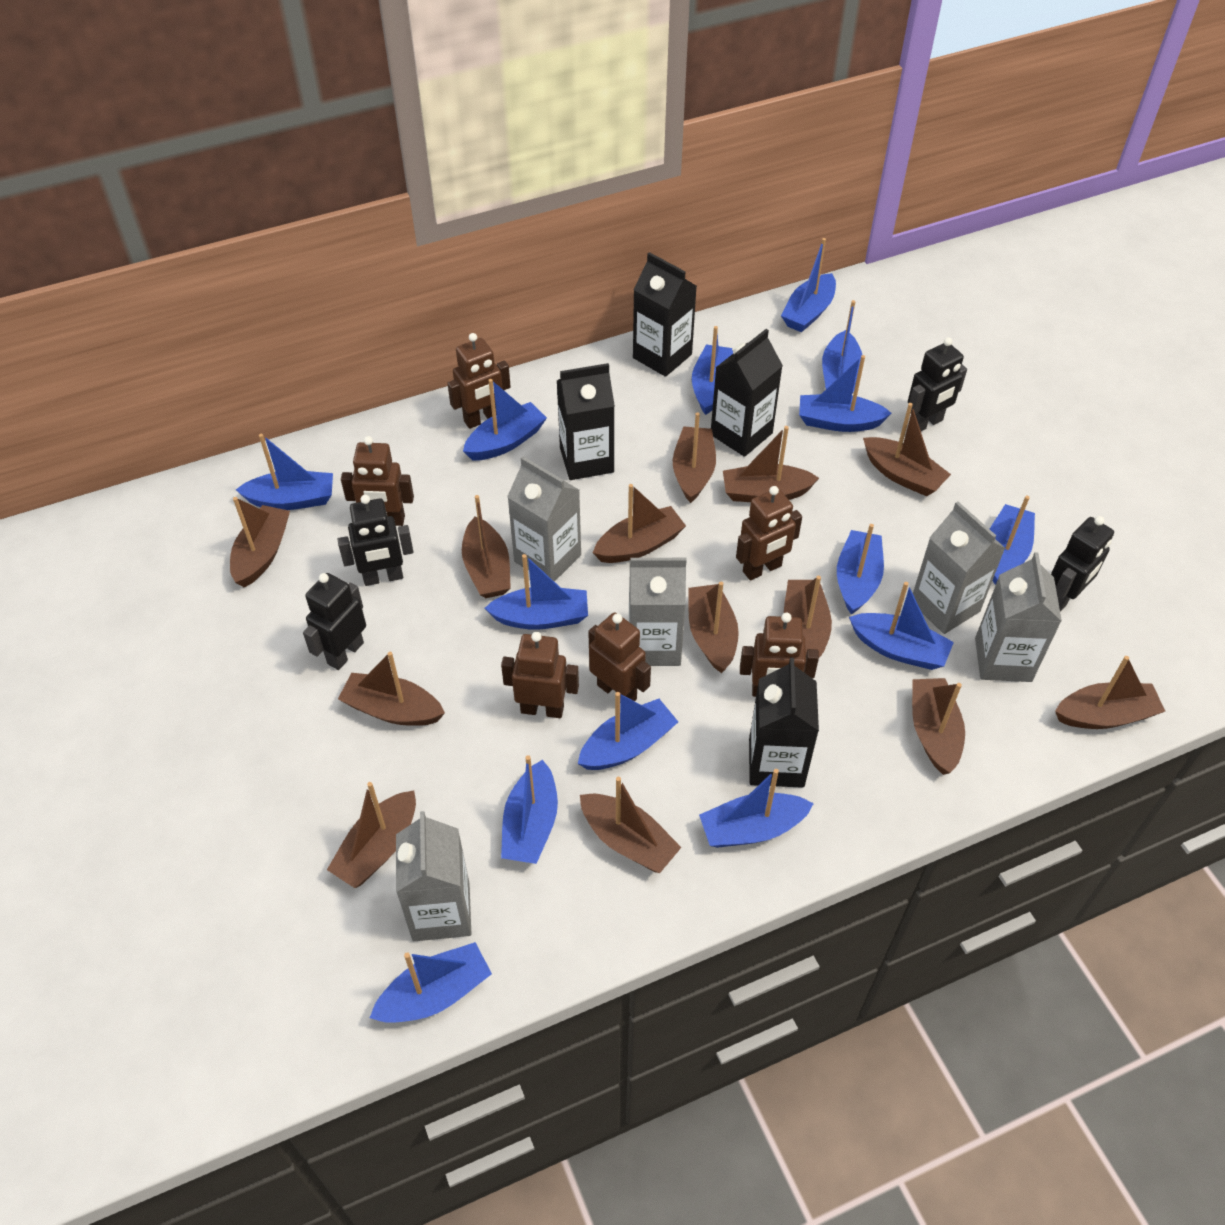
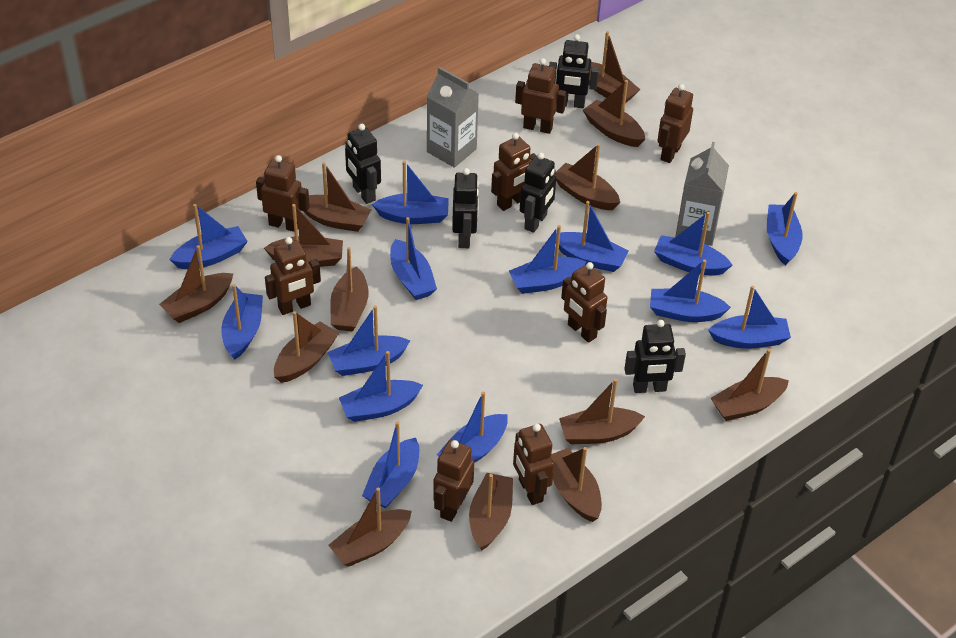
black carton: [557,363,615,480] [633,252,697,377] [711,329,783,457] [749,658,819,788] = 4 -> none = 0
black robot: [303,573,366,670] [337,495,413,586] [908,337,967,431] [1051,516,1114,612] = 4 -> [345,124,381,204] [452,168,479,248] [520,152,556,233] [549,34,599,108] [624,320,686,393] = 5
brown robot: [341,436,414,526] [447,333,511,429] [501,632,579,718] [588,612,651,701] [736,486,802,581] [740,613,819,697] = 6 -> [256,155,310,232] [265,237,321,315] [433,440,474,522] [491,133,536,211] [513,424,554,505] [515,58,566,134] [561,262,608,343] [657,84,693,163] = 8
grey carton: [396,811,471,941] [507,456,581,582] [629,558,686,666] [913,501,1005,634] [975,552,1062,682] = 5 -> [427,67,479,168] [675,142,729,246] = 2

